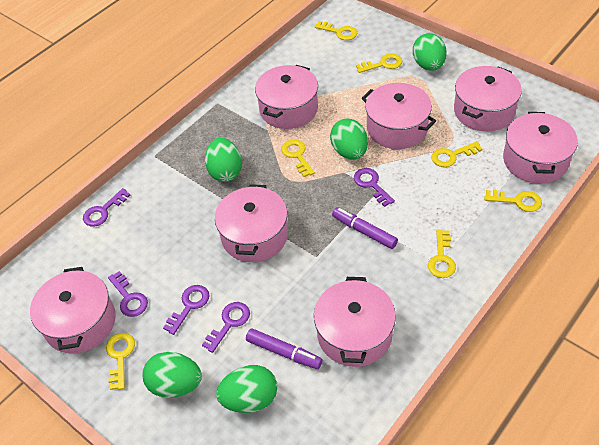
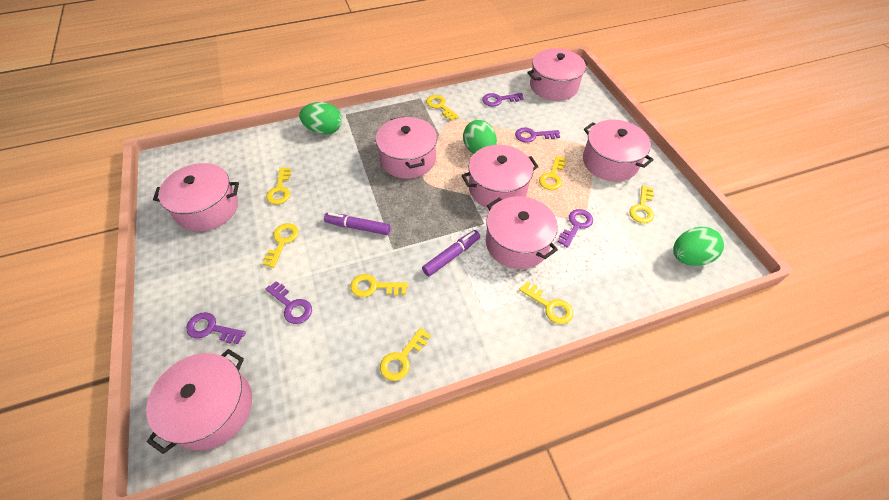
green egg: [142,352,202,398] [205,138,242,182] [216,365,277,413] [330,119,368,160] [413,33,447,71] = 5 -> [299,102,342,134] [463,120,497,154] [673,227,724,266] = 3
yellow key: [106,333,135,390] [281,139,315,177] [314,21,357,40] [356,54,402,73] [428,229,456,278] [431,141,483,167] [484,190,542,212] = 7 -> [263,223,299,268] [266,167,291,205] [350,274,408,297] [380,327,431,381] [426,95,459,121] [519,281,573,324] [539,156,566,190] [630,185,654,223] = 8

